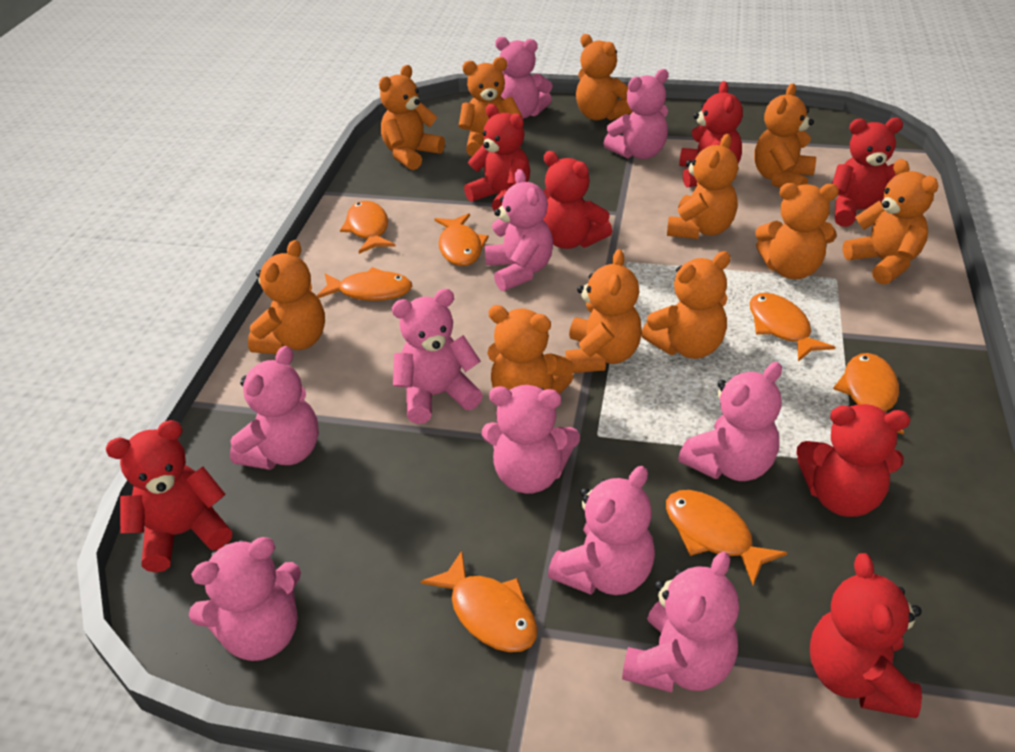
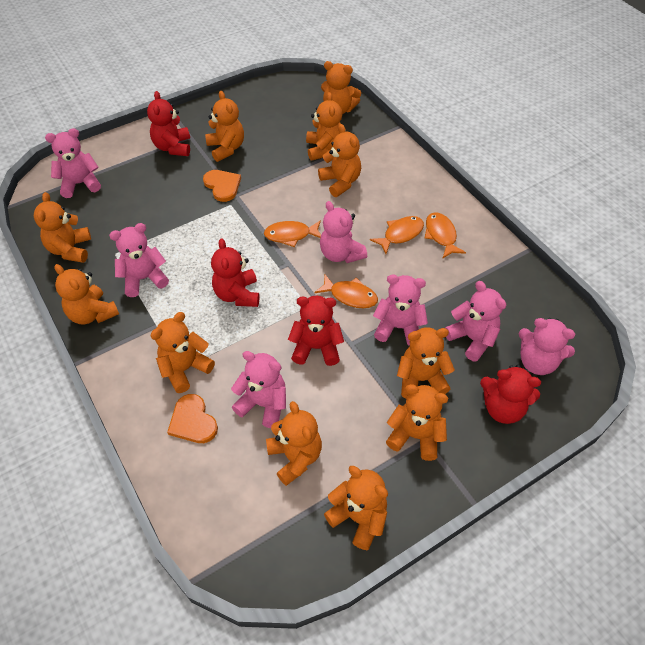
orange fish: [316,267,412,301] [340,201,395,254] [421,551,538,652] [435,213,489,266] [666,490,787,585] [750,293,835,362] [833,353,904,434] = 7 -> [264,220,321,247] [314,275,378,308] [370,216,424,254] [424,212,466,259] = 4
orange heart: none = 0 -> [167,394,218,443] [203,170,241,202] = 2
pink teddy bear: [189,537,301,661] [230,346,319,470] [392,289,483,424] [482,385,580,494] [485,169,553,291] [495,37,552,119] [548,466,655,595] [603,69,669,159] [622,552,739,693] [678,362,782,481] = 10 -> [45,128,101,198] [109,223,169,297] [231,351,286,428] [320,201,367,263] [373,275,428,346] [445,281,507,362] [519,318,575,375] = 7
red teddy bear: [106,420,232,573] [464,104,530,212] [543,151,612,249] [679,81,743,188] [796,404,910,517] [810,553,922,718] [832,118,903,227] = 7 -> [147,91,190,156] [211,238,259,307] [288,296,344,366] [480,365,541,424] = 4

